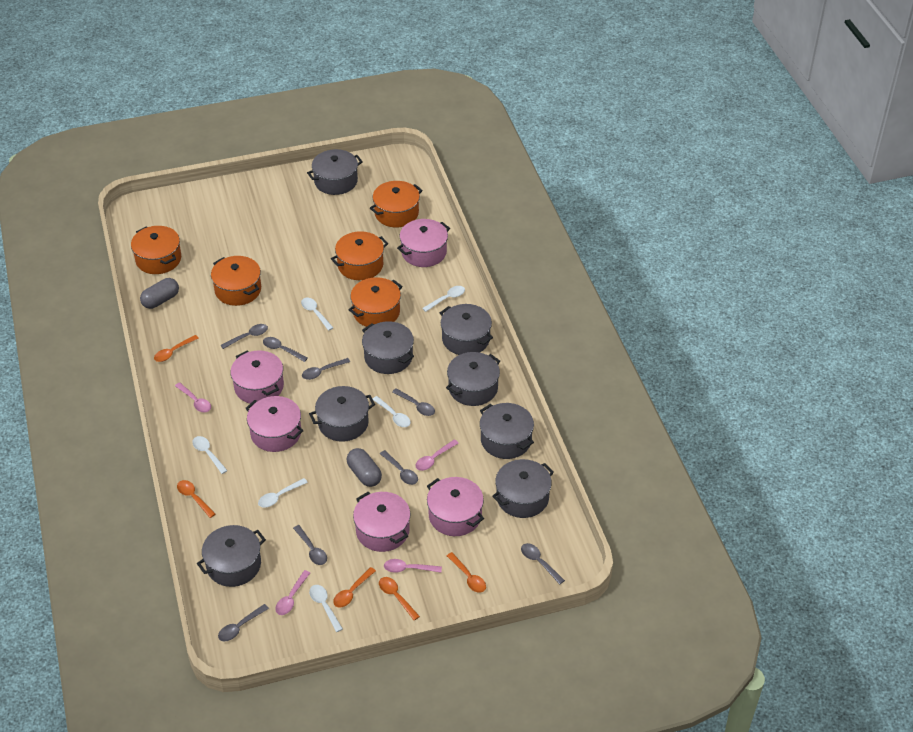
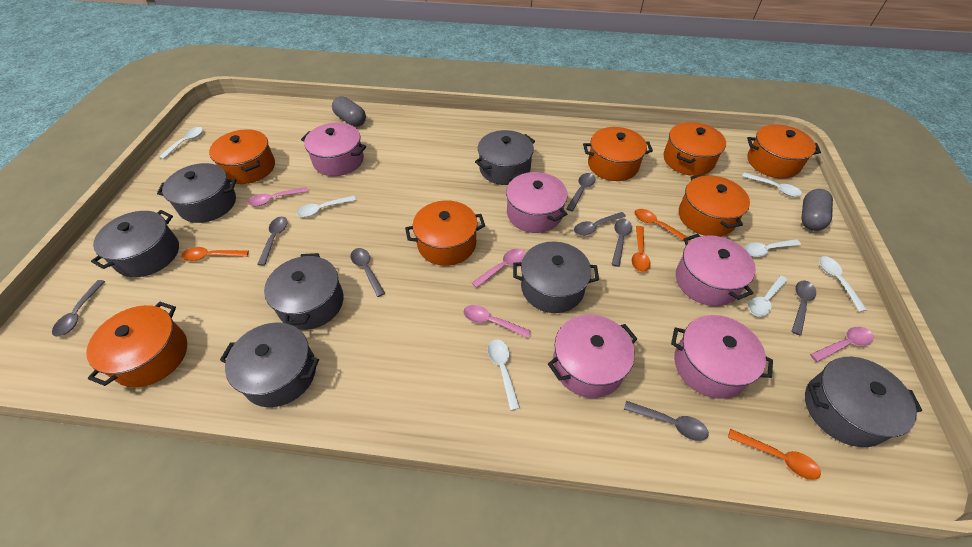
grey pot: [197,525,266,587] [307,149,363,195] [309,386,375,442] [362,321,414,374] [440,304,493,355] [446,352,500,406] [480,403,534,459] [492,459,554,518] = 8 -> [91,210,179,277] [157,163,236,223] [220,322,319,407] [264,253,344,330] [475,130,535,185] [513,241,599,313] [805,357,922,447] = 7
orange pot: [131,226,181,274] [211,256,261,306] [331,231,388,280] [349,277,403,327] [370,181,423,227] = 5 -> [86,302,187,387] [209,129,275,184] [405,200,485,266] [583,127,653,181] [663,122,726,176] [679,174,750,237] [747,124,821,179] = 7
orange spoon: [154,335,199,362] [177,480,215,518] [333,567,376,608] [379,577,420,620] [447,552,486,593] = 5 -> [181,247,249,261] [632,226,650,272] [634,209,690,242] [728,429,821,480] = 4
white spoon: [192,436,228,474] [258,478,308,508] [301,298,333,331] [309,585,343,632] [373,396,411,427] [422,286,465,312] = 6 -> [159,127,203,159] [296,196,356,217] [487,339,520,411] [742,172,802,197] [744,239,801,257] [749,276,788,317] [819,256,867,312] = 7

